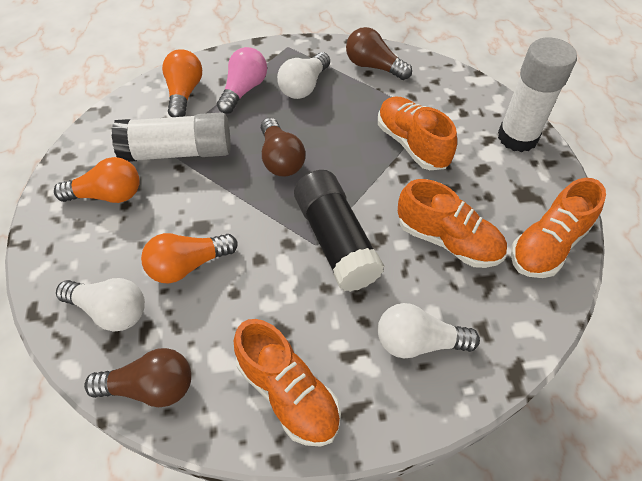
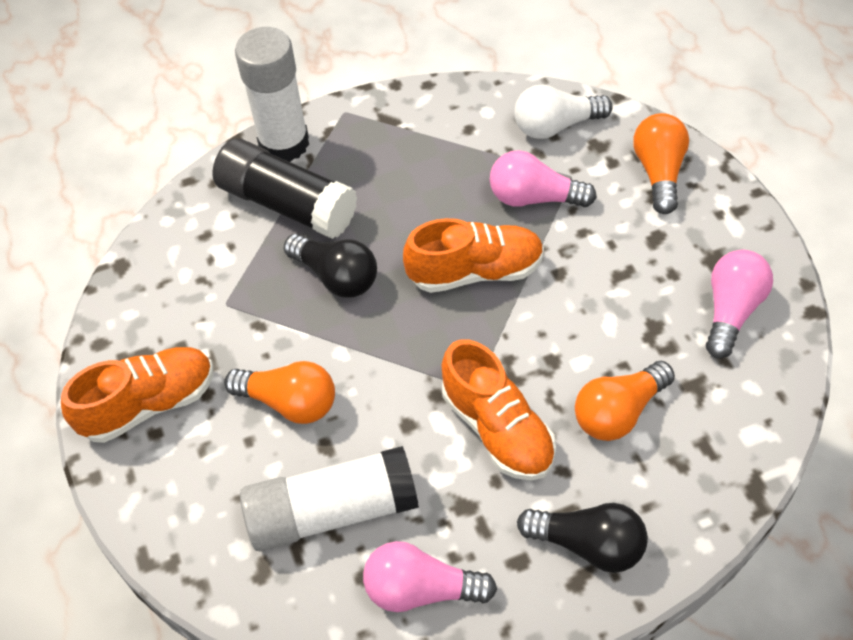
black light bulb: none = 0 -> [284,234,377,298] [517,503,648,573] = 2
brown light bulb: [84,348,191,407] [261,118,305,176] [346,27,412,80] = 3 -> none = 0
orange shoe: [234,319,341,447] [378,96,457,170] [398,179,507,268] [511,178,606,278] = 4 -> [61,347,213,443] [403,218,544,293] [442,339,556,481] = 3
pink light bulb: [217,47,267,114] = 1 -> [363,541,497,612] [490,150,597,207] [706,250,773,358] = 3
white light bulb: [56,278,145,332] [277,52,330,99] [377,303,480,358] = 3 -> [514,85,613,139] = 1

